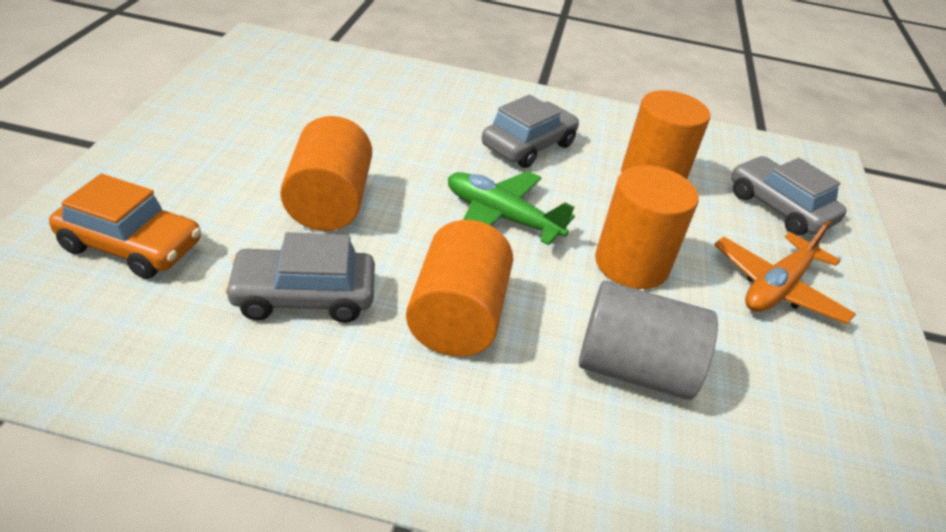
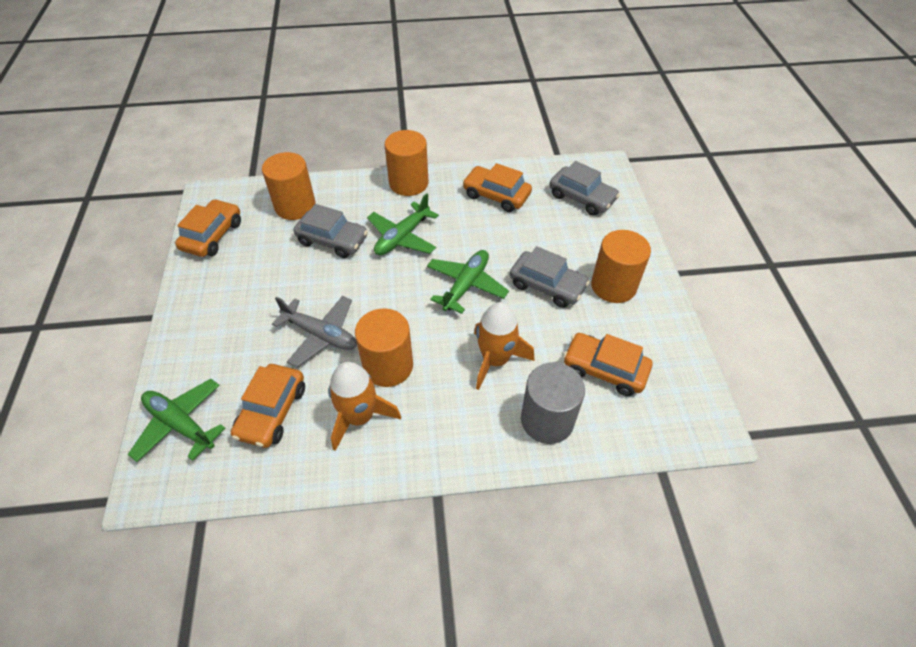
green plane: [448,171,575,245] = 1 -> [128,379,226,462] [367,193,439,255] [427,250,509,314] = 3
grey plane: none = 0 -> [272,296,357,367] = 1
orange car: [49,174,201,279] = 1 -> [175,199,241,257] [231,364,305,448] [462,163,532,212] [563,333,652,396] = 4
orange plane: [714,221,856,324] = 1 -> none = 0
orange rocket: none = 0 -> [328,362,401,451] [474,302,535,390] = 2

